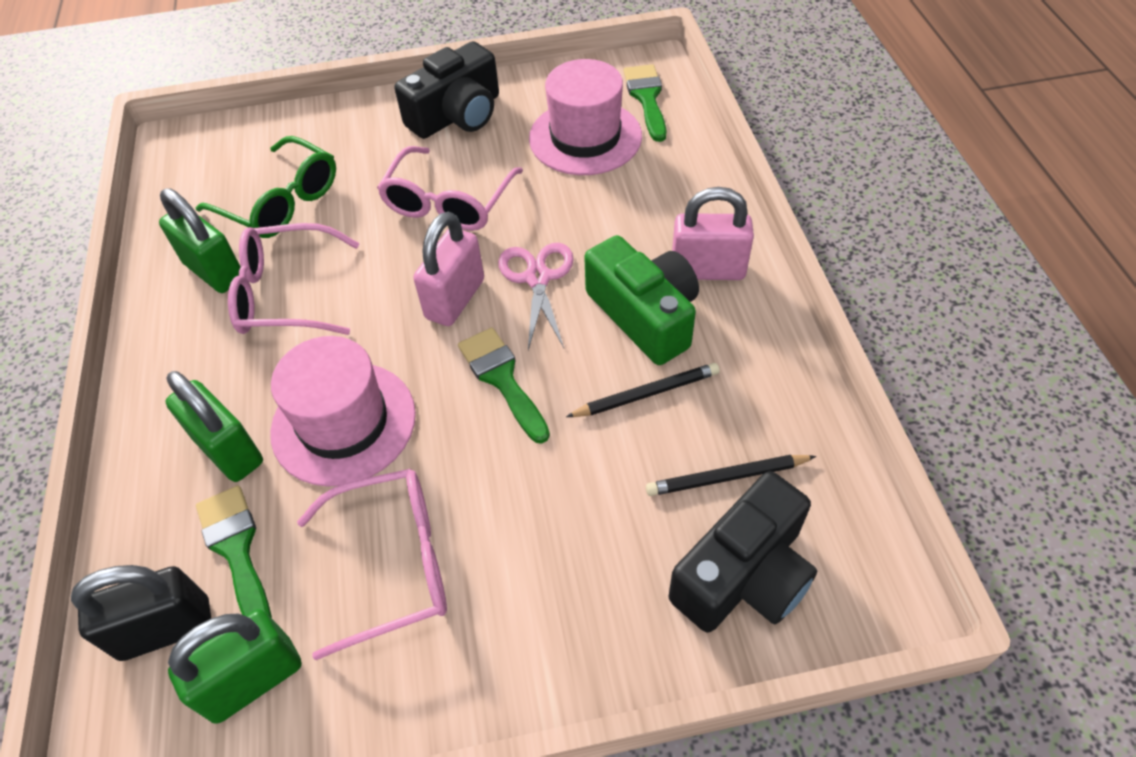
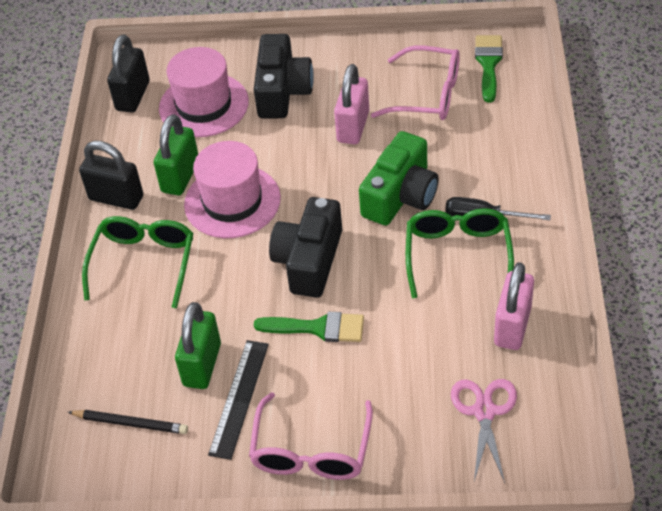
black padlock: [71,565,211,661] = 1 -> [79,141,143,210] [107,34,149,113] = 2
black pencil: [566,363,720,417] [646,455,816,496] = 2 -> [68,410,188,434] = 1
black ruler: none = 0 -> [208,340,269,460] = 1
black screwdriver: none = 0 -> [445,197,551,220] = 1
green brush: [196,486,272,618] [458,327,550,444] [624,64,667,142] = 3 -> [254,312,364,342] [475,35,503,103] = 2
green glasses: [195,136,336,238] = 1 -> [82,216,193,309] [406,208,514,298] = 2
green padlock: [159,188,241,293] [165,371,263,482] [168,609,302,724] = 3 -> [154,114,198,195] [175,302,221,389] = 2
pink glasses: [228,223,360,335] [297,469,447,660] [377,146,523,231] = 3 -> [249,392,373,480] [371,45,460,120] = 2

